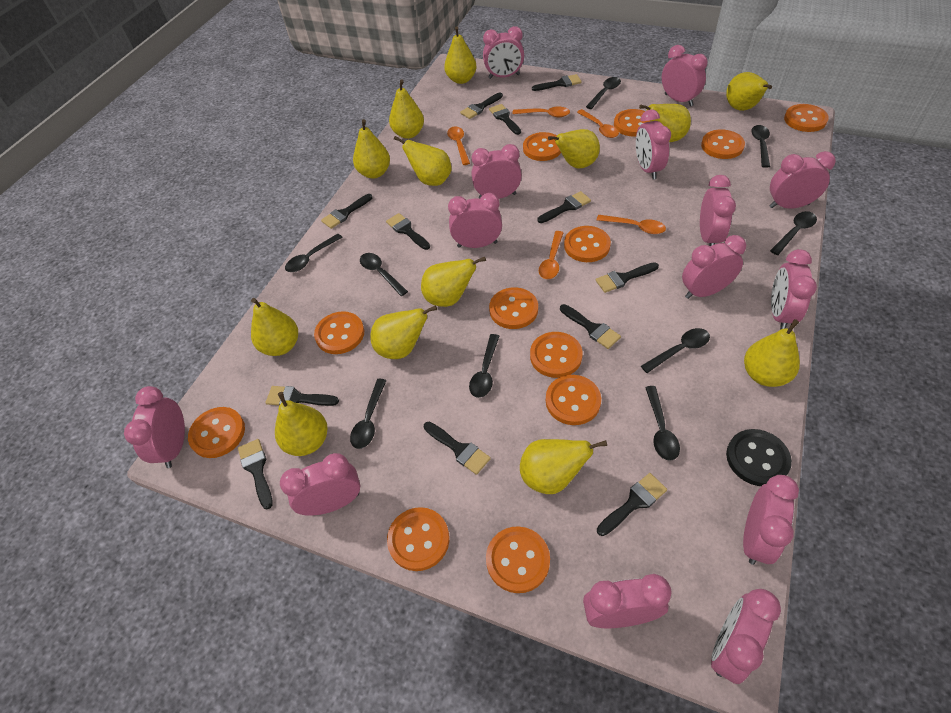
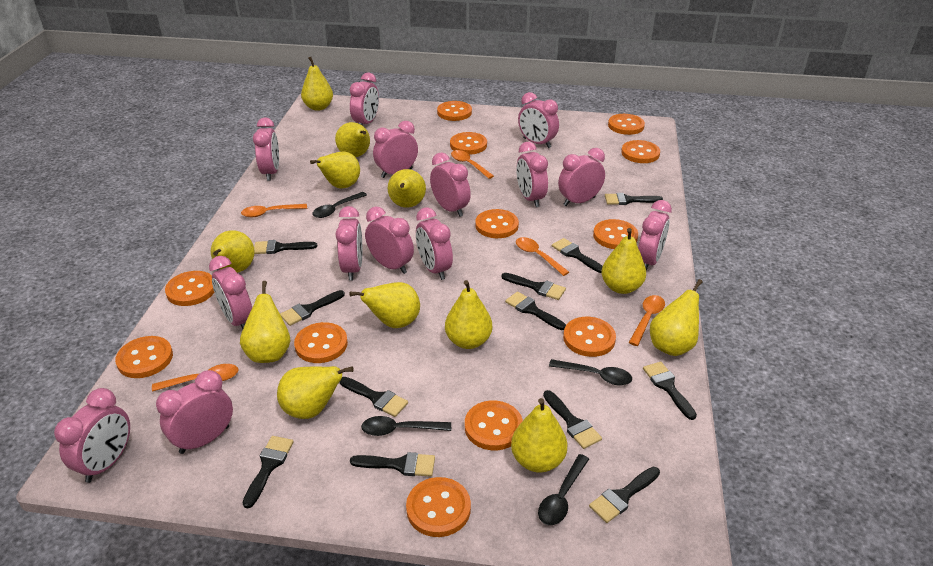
black button: [726,429,792,486] = 1 -> none = 0
black spoon: [285,234,343,272] [350,379,387,449] [360,253,408,296] [469,334,499,398] [586,77,621,109] [641,328,710,373] [645,386,680,461] [751,125,770,168] [770,211,817,255] = 9 -> [312,192,367,218] [361,416,451,436] [538,454,589,525] [549,359,632,385] = 4
yellow pear: [251,298,298,356] [275,392,328,456] [353,119,390,179] [370,305,437,359] [389,79,424,139] [394,136,452,186] [421,257,486,307] [444,26,476,84] [520,439,607,494] [548,129,600,169] [639,104,691,142] [726,72,772,111] [744,319,800,387] = 13 -> [210,231,255,273] [240,281,290,363] [277,366,354,419] [301,57,333,111] [310,151,360,189] [335,122,370,157] [349,282,420,328] [388,169,426,208] [445,280,492,349] [511,398,568,473] [601,228,646,294] [650,279,703,356] = 12

